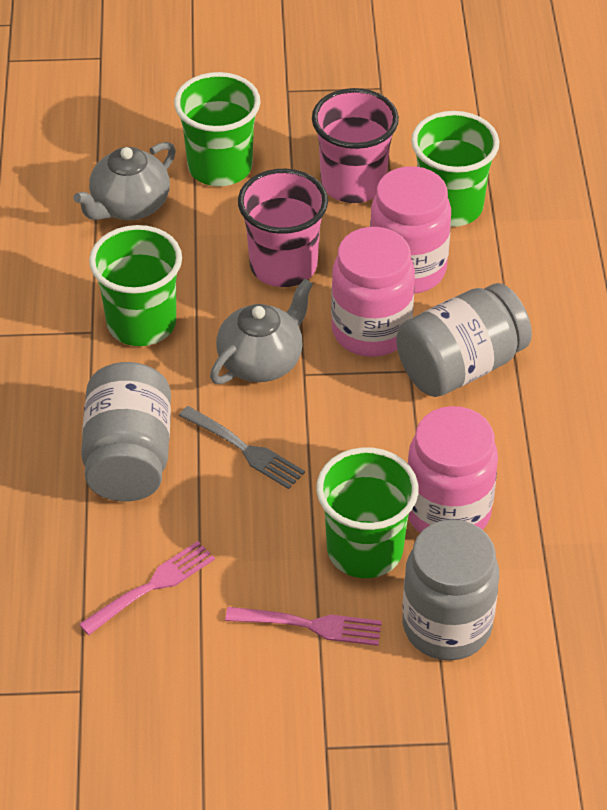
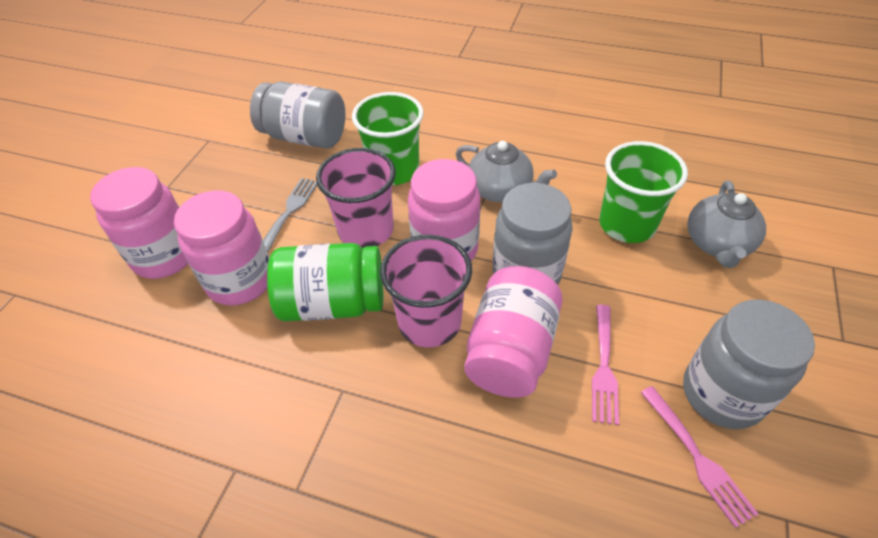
green cup: [89,225,182,346] [174,72,260,186] [316,447,419,578] [411,111,499,227] = 4 -> [352,92,424,185] [599,141,688,243] = 2
green jar: none = 0 -> [267,243,383,321] = 1
pink jar: [331,227,415,357] [370,166,451,294] [408,406,498,533] = 3 -> [90,167,188,279] [174,190,269,305] [408,159,480,261] [464,266,563,398] = 4

